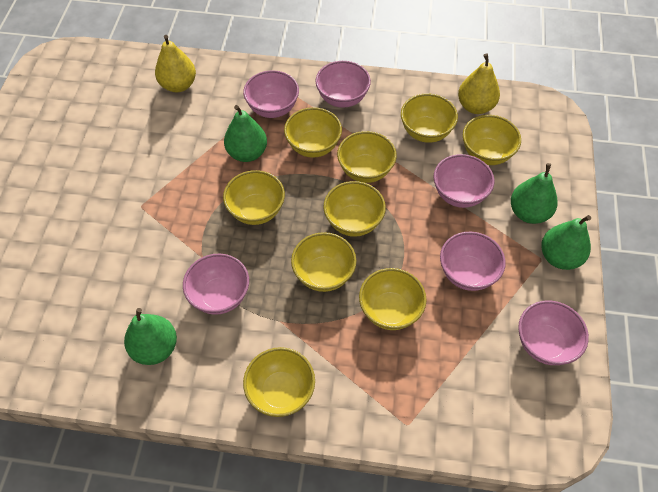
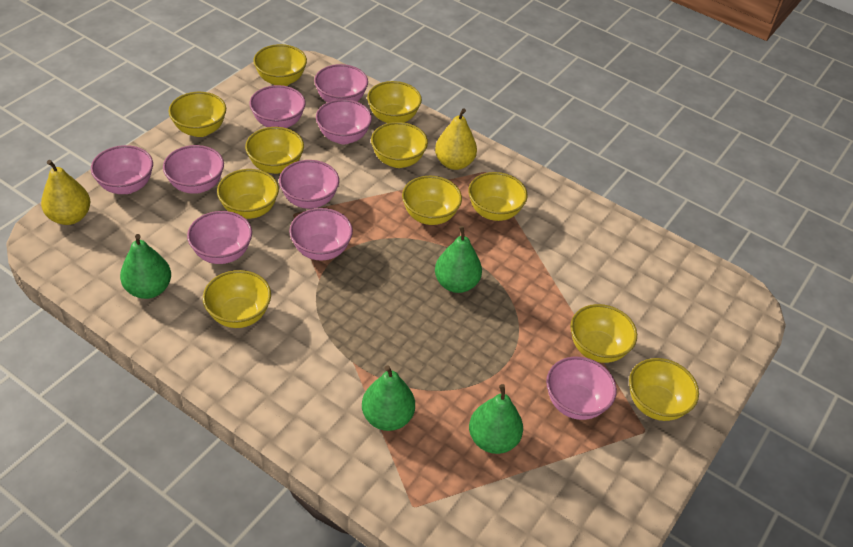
pink bowl: [183,253,249,315] [243,70,299,118] [315,61,371,108] [434,154,494,208] [440,232,506,291] [518,301,589,365] = 6 -> [91,145,153,194] [163,145,224,194] [187,211,252,264] [249,85,306,128] [279,160,339,209] [289,208,353,261] [314,64,368,102] [316,99,372,144] [546,357,617,420] = 9
yellow bowl: [223,170,285,225] [243,347,315,417] [284,107,342,158] [291,232,356,292] [323,181,386,237] [337,131,397,183] [359,268,426,330] [401,94,458,143] [463,115,521,165] = 9 -> [169,92,226,137] [203,270,271,328] [217,169,279,219] [245,127,304,174] [253,44,307,86] [367,81,422,123] [371,122,428,168] [402,176,462,225] [468,172,528,221] [570,304,637,363] [629,358,699,421] = 11

